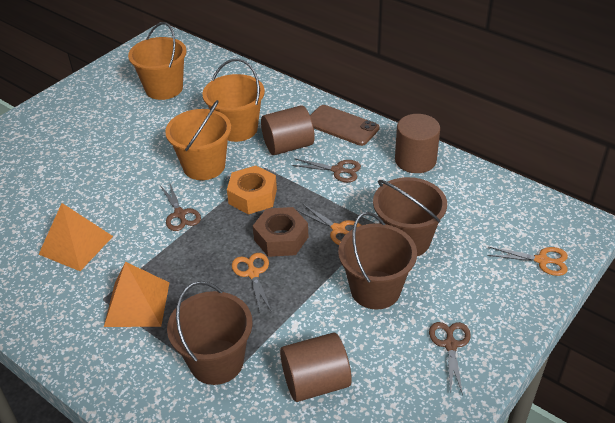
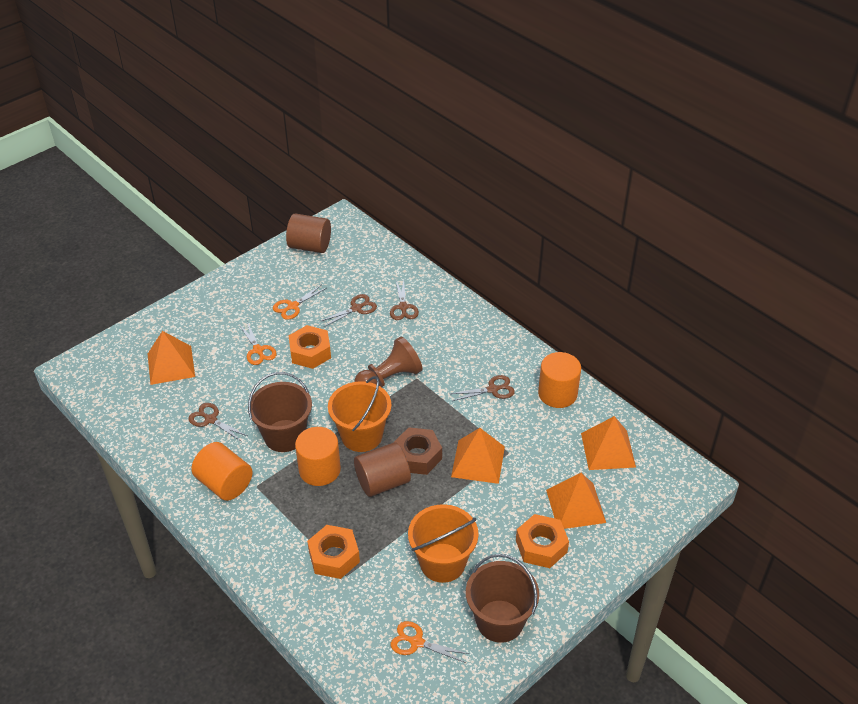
brown bucket: [167,281,252,385] [338,212,417,310] [373,177,447,256] = 3 -> [248,372,312,452] [466,554,539,643] = 2
brown cylinder: [261,105,315,155] [280,333,352,402] [395,114,440,173] = 3 -> [286,214,331,253] [354,442,411,497] = 2
brown pawn: none = 0 -> [354,336,423,387] = 1
brown phone: [310,105,379,146] = 1 -> none = 0
brown scissors: [160,184,201,231] [292,158,361,182] [429,322,471,395] = 3 -> [189,403,247,442] [319,294,377,327] [390,280,419,320] [450,375,515,401] = 4
orange bucket: [128,22,187,100] [165,100,231,180] [202,59,265,142] = 3 -> [328,376,392,452] [408,504,479,583] = 2
orange cylinder: none = 0 -> [191,442,253,501] [295,427,341,486] [538,352,581,408] = 3
orange nut: [227,166,277,215] = 1 -> [289,325,331,369] [307,525,360,579] [516,514,569,568] = 3
orange pyramid: [38,203,113,271] [104,262,169,327] = 2 -> [148,331,195,385] [451,428,505,484] [546,473,606,529] [581,416,636,470] = 4

